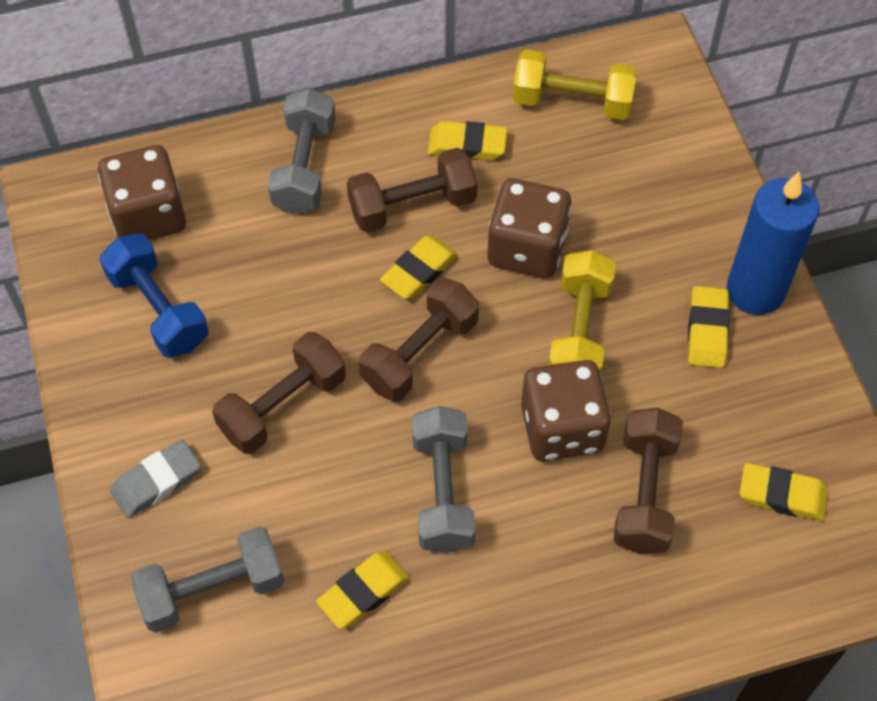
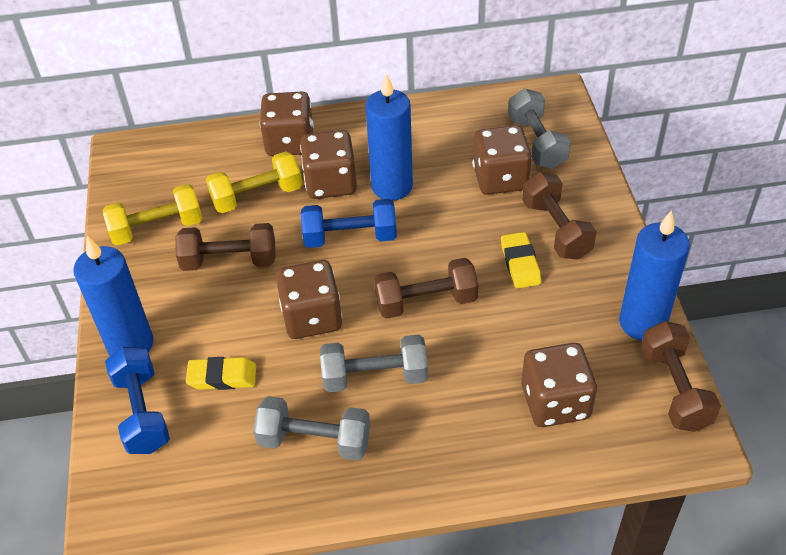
blue candle: [727,172,820,315] = 1 -> [73,235,154,356] [365,73,413,201] [619,210,690,341] = 3
blue dumbbell: [99,234,209,358] = 1 -> [105,347,170,454] [301,199,397,248] = 2
brown dice: [98,145,186,240] [487,178,571,278] [521,360,611,461] = 3 -> [260,92,314,156] [276,260,342,339] [300,130,357,199] [473,125,532,195] [521,343,597,427] = 5
grey eraser: [110,440,201,518] = 1 -> none = 0
yellow eraser: [316,551,410,629] [380,235,458,299] [427,121,507,160] [688,286,730,368] [740,463,829,521] = 5 -> [186,357,256,390] [501,232,541,288] = 2

